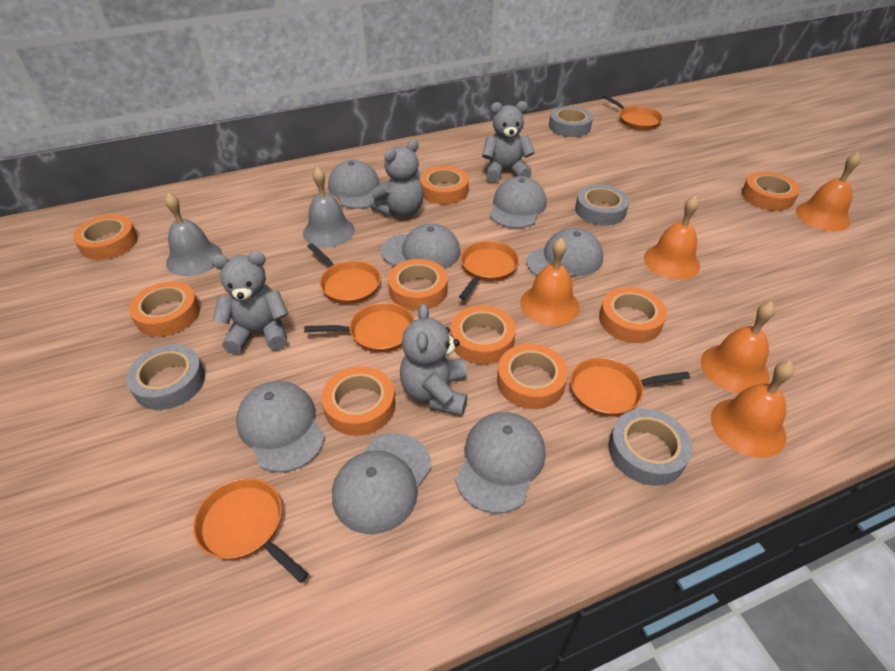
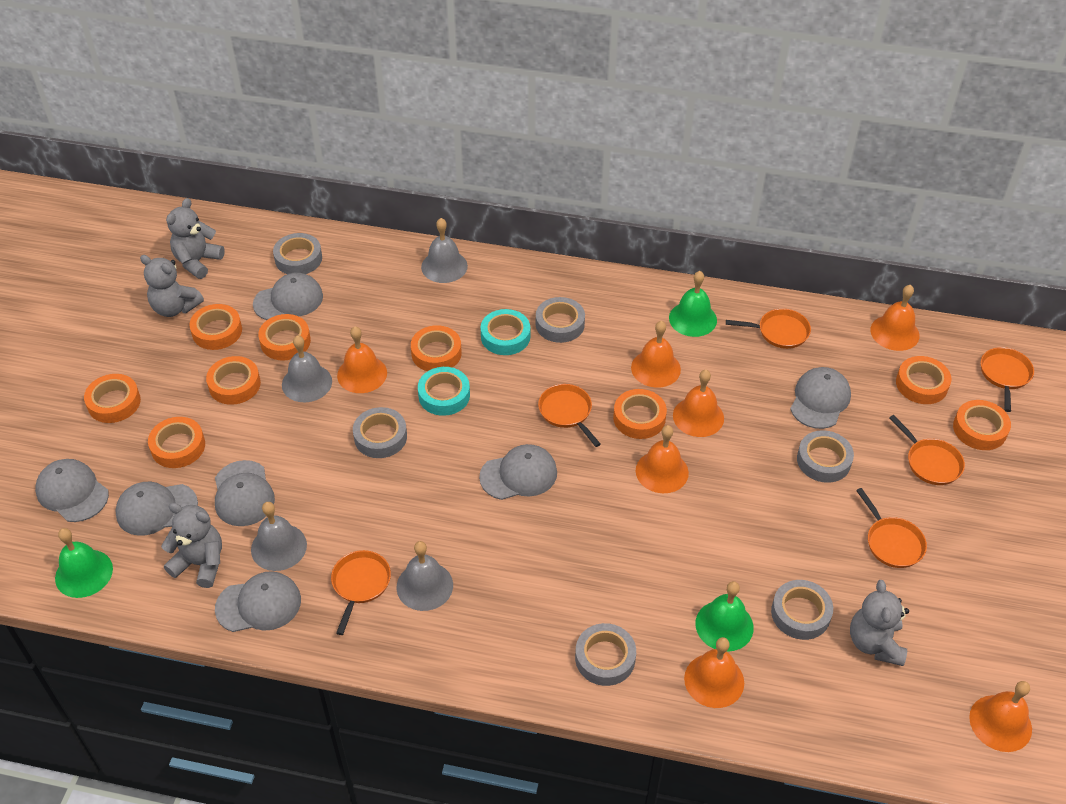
green bell: none = 0 -> [55,528,113,598] [669,271,717,337] [695,581,754,652] = 3
grey bell: [165,193,223,276] [303,167,355,248] = 2 -> [251,502,307,571] [282,335,332,402] [396,541,453,611] [421,218,468,283] = 4
grey tape: [126,344,205,410] [549,106,593,137] [575,184,629,226] [609,409,692,486] = 4 -> [273,233,322,274] [353,407,407,458] [536,297,585,343] [575,623,636,686] [771,580,833,640] [797,430,854,483] = 6
orange bell: [520,238,580,326] [644,196,700,279] [701,301,775,394] [711,361,795,458] [796,152,861,231] = 5 -> [337,327,387,393] [631,321,681,388] [636,425,689,493] [673,370,724,437] [684,637,744,708] [870,285,919,351] [969,681,1032,752] = 7
turquoise tape: none = 0 -> [418,367,470,416] [481,309,530,355] = 2

